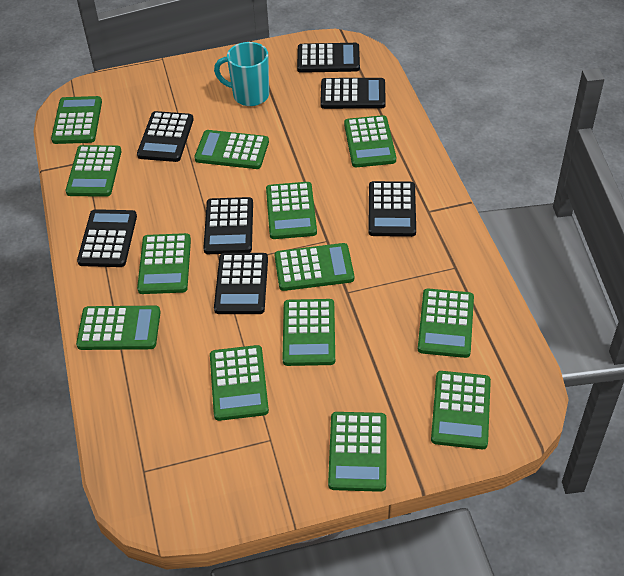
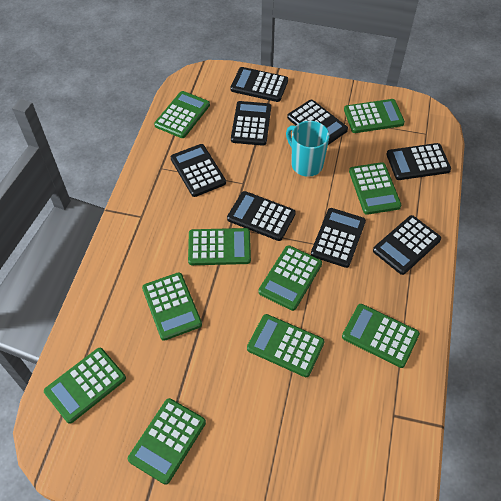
black calculator: [77,209,137,267] [137,111,194,162] [203,197,253,254] [214,253,268,314] [297,43,360,73] [320,78,386,109] [368,181,416,237] = 7 -> [171,144,226,197] [227,191,296,241] [230,67,288,102] [231,101,271,146] [287,100,348,145] [311,208,366,268] [373,215,441,275] [386,143,451,180] = 8
green calculator: [51,96,102,144] [66,145,122,197] [76,306,161,350] [137,233,191,294] [194,130,269,169] [210,345,269,421] [266,182,317,239] [274,243,354,291] [282,299,335,366] [328,412,387,492] [344,115,396,167] [418,288,474,358] [431,371,491,449] = 13 -> [44,348,126,424] [128,398,206,485] [142,272,202,341] [154,91,210,138] [188,228,251,265] [247,314,325,377] [258,245,322,311] [342,304,420,368] [344,99,405,133] [349,162,401,215] = 10

